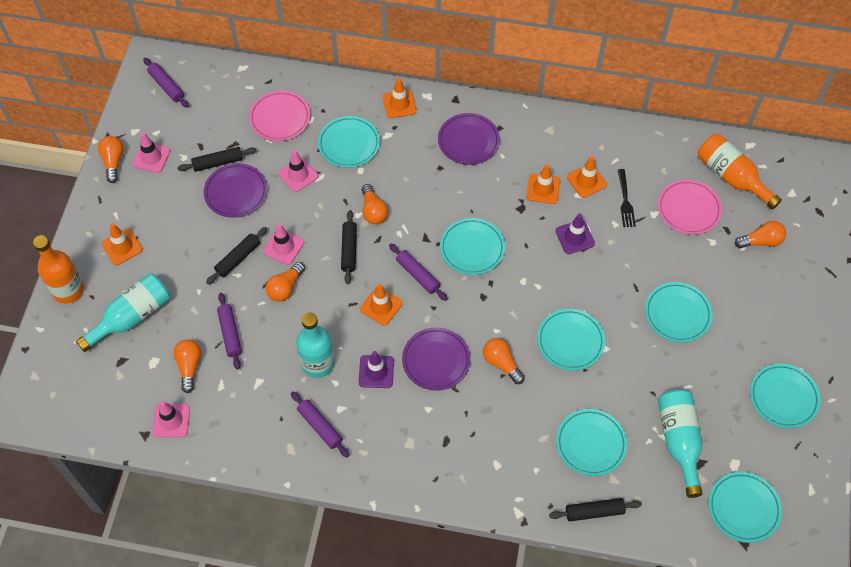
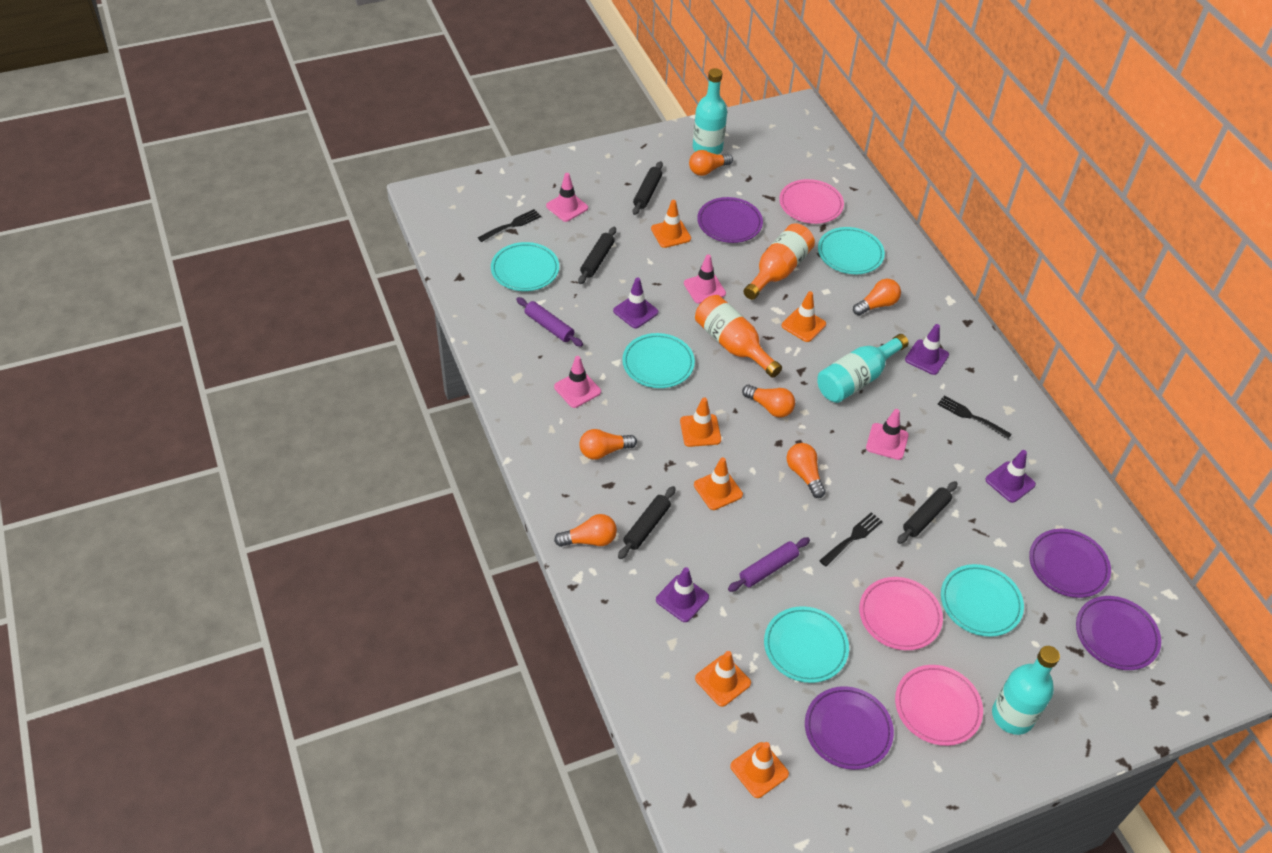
black fork: [618,169,636,227] = 1 -> [478,209,541,242] [819,512,883,566] [937,395,1012,439] = 3
orange traffic cone: [102,223,143,265] [360,284,403,326] [383,78,417,118] [526,164,560,204] [567,156,607,198] = 5 -> [651,200,691,248] [680,397,721,447] [694,457,743,510] [695,651,751,707] [730,742,789,798] [782,291,826,342] = 6
pink plate: [249,91,310,141] [658,179,722,235] = 2 -> [779,179,844,224] [859,577,943,650] [895,665,983,746] = 3
purple plate: [204,163,267,218] [402,328,471,391] [438,113,500,165] = 3 -> [697,197,763,243] [805,686,894,770] [1029,529,1111,598] [1076,596,1161,670] = 4
purple rolling pin: [143,58,189,108] [217,293,242,369] [291,391,349,458] [389,244,448,301] = 4 -> [516,297,583,347] [728,537,810,592] = 2
purple traffic cone: [359,351,394,388] [555,213,595,254] = 2 -> [613,278,658,329] [656,567,709,622] [905,324,949,375] [985,450,1036,503] = 4
turquoise plate: [318,116,380,168] [440,218,505,275] [537,309,605,371] [556,409,627,476] [645,282,712,343] [708,472,782,543] [750,364,821,429] = 7 -> [491,242,559,291] [622,333,695,388] [764,606,849,683] [818,227,885,274] [941,564,1024,637] = 5

